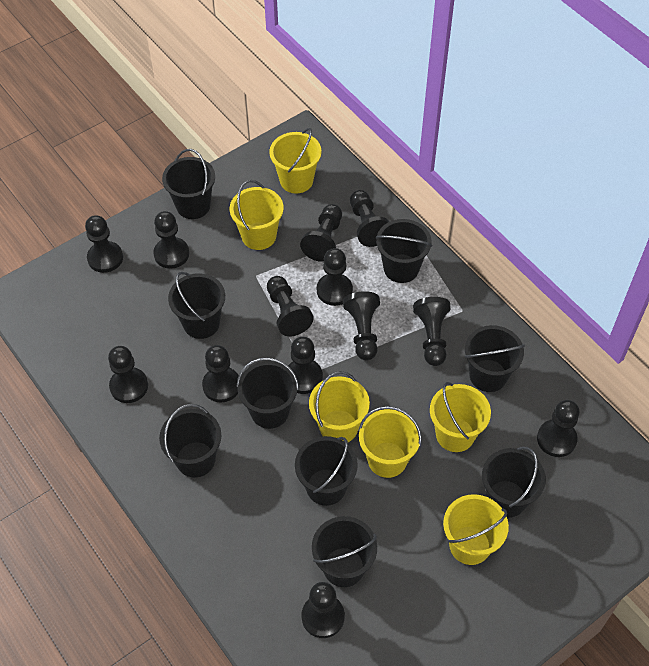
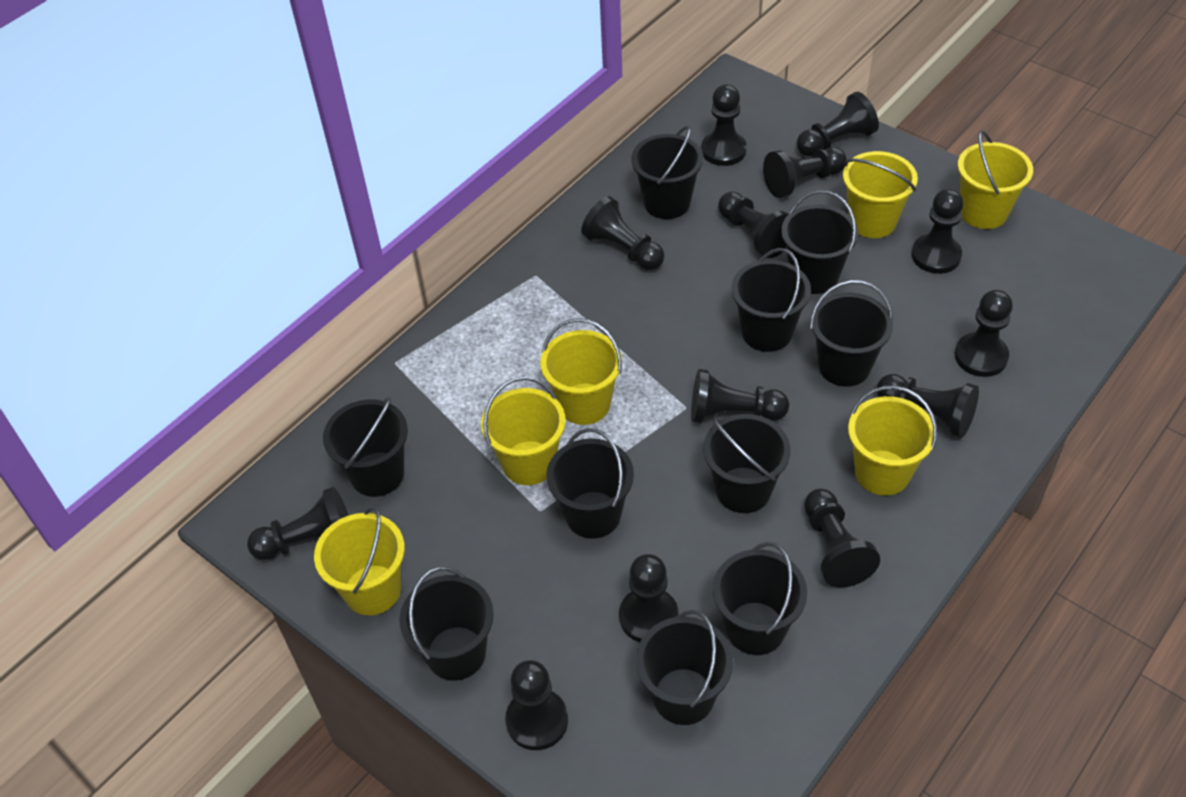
black bucket: [159,404,221,477] [162,149,215,219] [168,272,225,339] [237,357,299,429] [295,436,358,506] [312,516,377,587] [376,219,432,283] [465,325,525,392] [482,447,546,518] = 9 -> [323,396,408,497] [399,567,494,681] [546,428,634,539] [631,125,703,219] [636,610,733,725] [703,414,791,513] [713,542,807,655] [732,248,811,352] [781,190,858,294] [810,280,893,387] = 10

